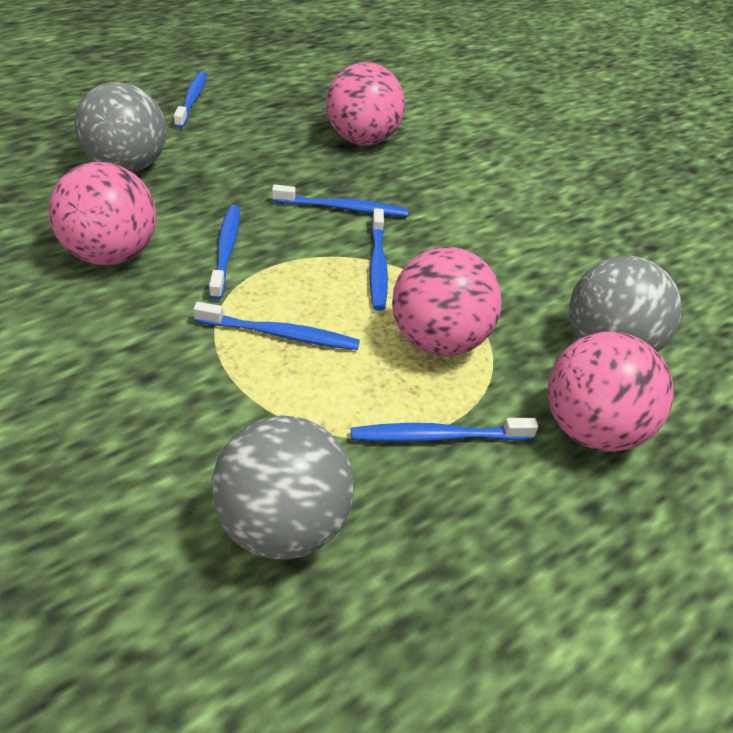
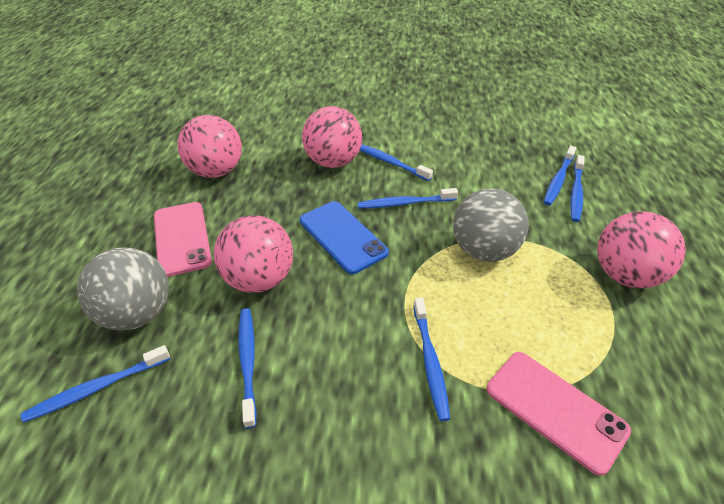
blue phone: none = 0 -> [300,201,389,274] = 1
blue toothbrush: [174,71,207,129] [193,302,360,350] [209,205,240,300] [272,184,409,217] [351,418,538,442] [370,208,388,311] = 6 -> [21,345,170,423] [238,308,257,428] [358,188,458,209] [360,144,433,181] [413,297,450,421] [544,146,576,206] [570,155,585,222] = 7
grey ball: [75,82,166,173] [211,416,354,560] [569,256,682,352] = 3 -> [77,247,169,331] [453,188,529,262] = 2
pink phone: none = 0 -> [154,202,212,277] [487,352,631,476] = 2

